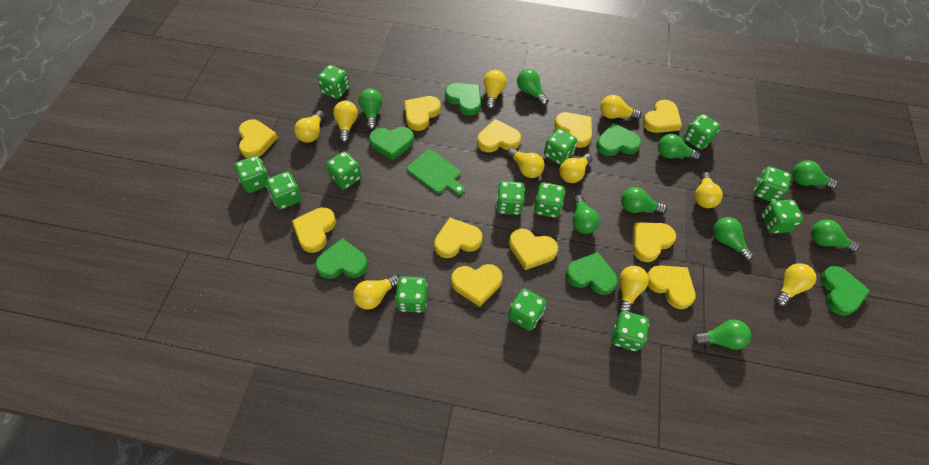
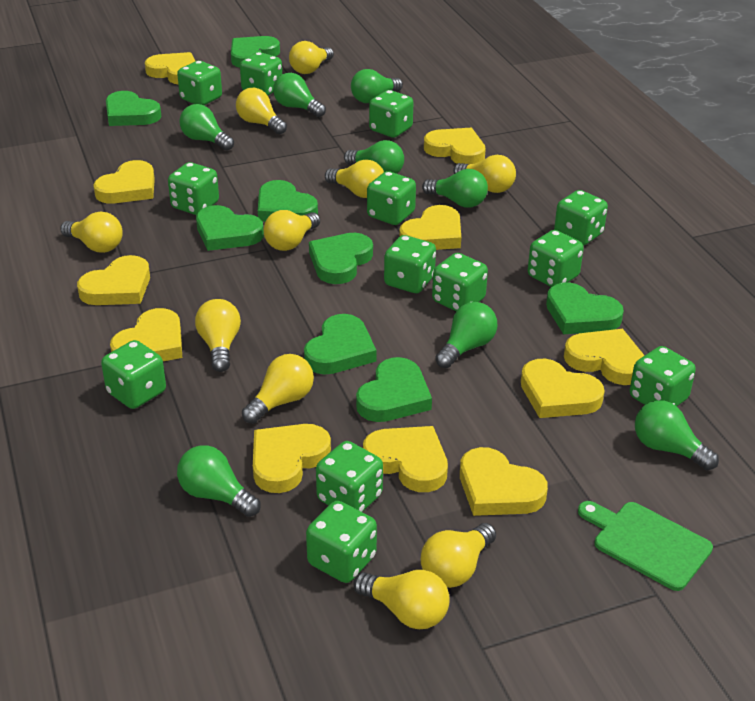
green heart: [315,238,368,279] [369,127,414,160] [445,83,481,116] [566,252,618,295] [596,123,641,156] [820,266,870,316] = 6 -> [106,91,161,126] [196,205,264,251] [231,36,280,68] [258,180,318,222] [304,314,376,374] [309,233,373,284] [356,357,432,422] [546,283,624,334] = 8
green light bulb: [359,88,382,130] [517,69,549,106] [572,195,600,234] [621,187,667,214] [658,134,701,160] [693,320,751,350] [713,217,754,261] [792,160,837,189] [811,220,859,252] = 9 -> [177,445,261,517] [179,104,234,151] [273,73,326,117] [344,140,404,174] [351,69,403,103] [422,169,488,208] [435,302,497,368] [635,400,719,470] = 8

